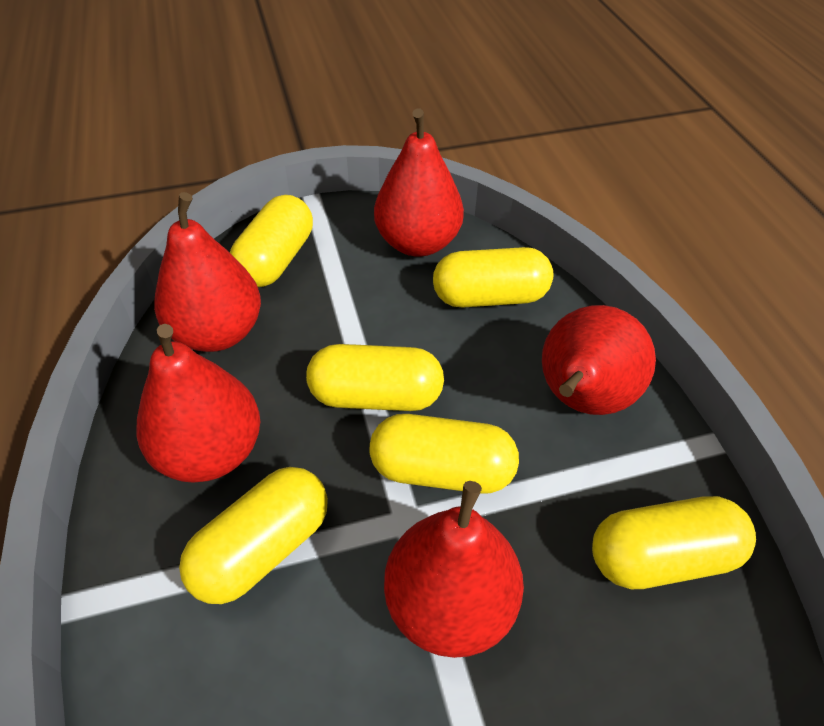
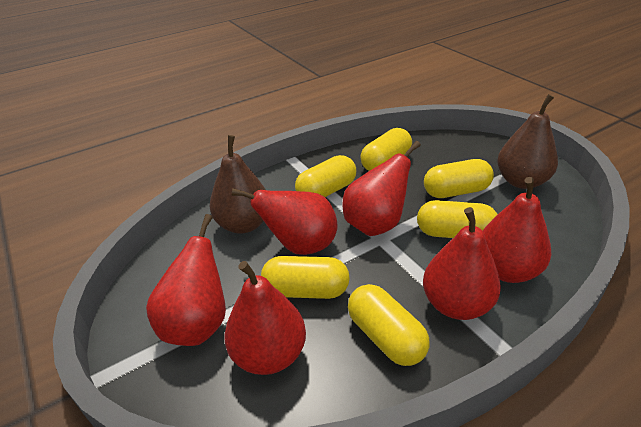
brown pear: none = 0 -> [210,135,266,234] [497,94,558,189] = 2
red pear: [137,324,260,483] [154,192,261,352] [374,108,464,257] [384,481,524,658] [542,305,656,415] = 5 -> [146,214,226,346] [224,261,306,375] [232,188,338,255] [342,141,421,236] [423,207,501,320] [483,177,551,283] = 6

